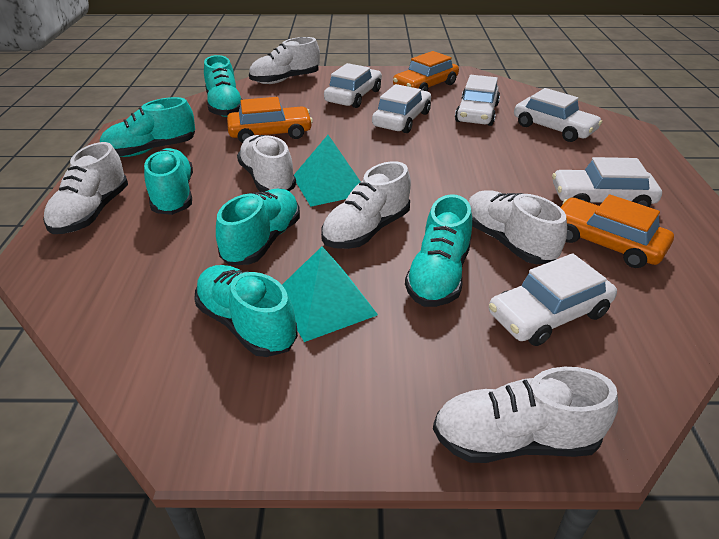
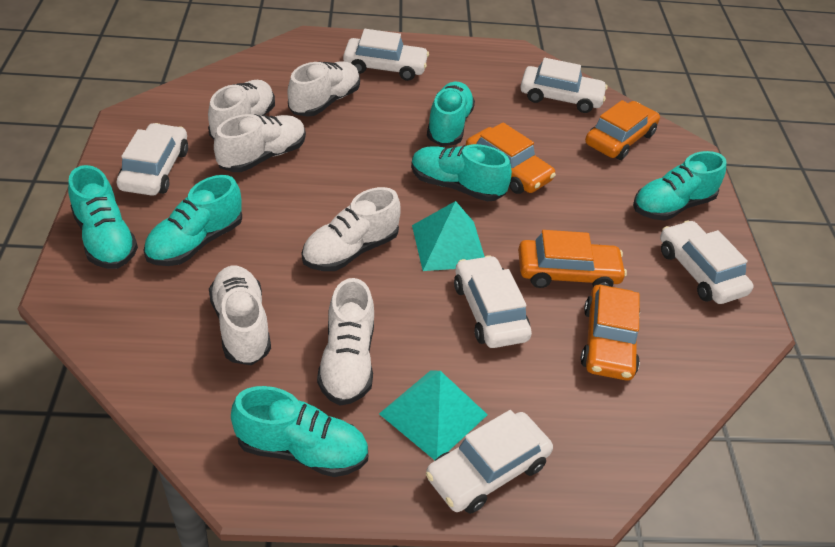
orange car: [227,97,313,143] [393,51,459,91] [560,194,674,268] = 3 -> [466,122,556,194] [518,230,627,288] [581,285,640,381] [585,100,660,160] = 4

